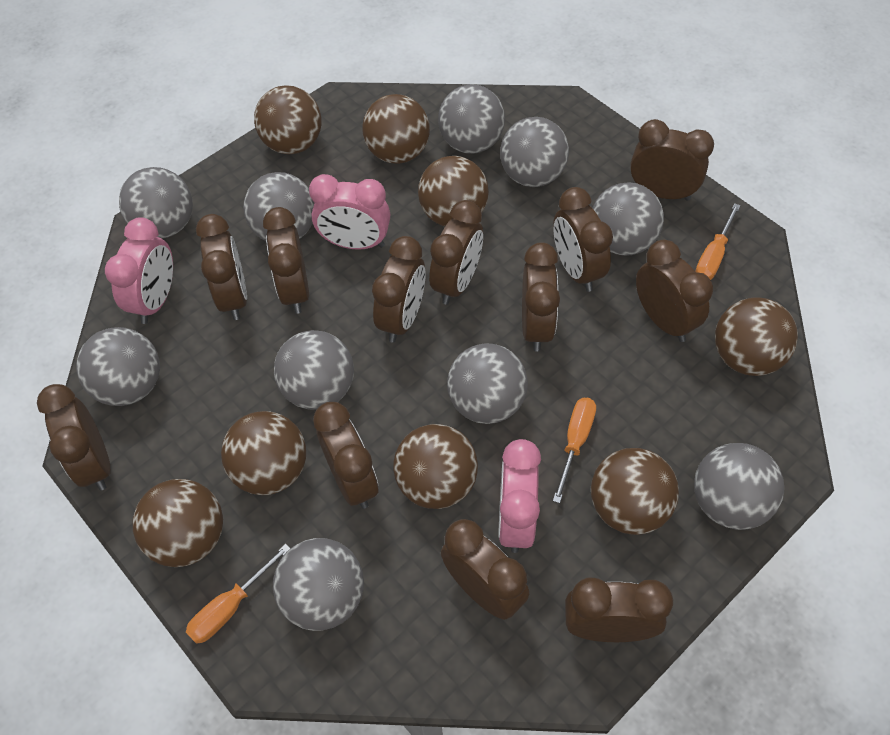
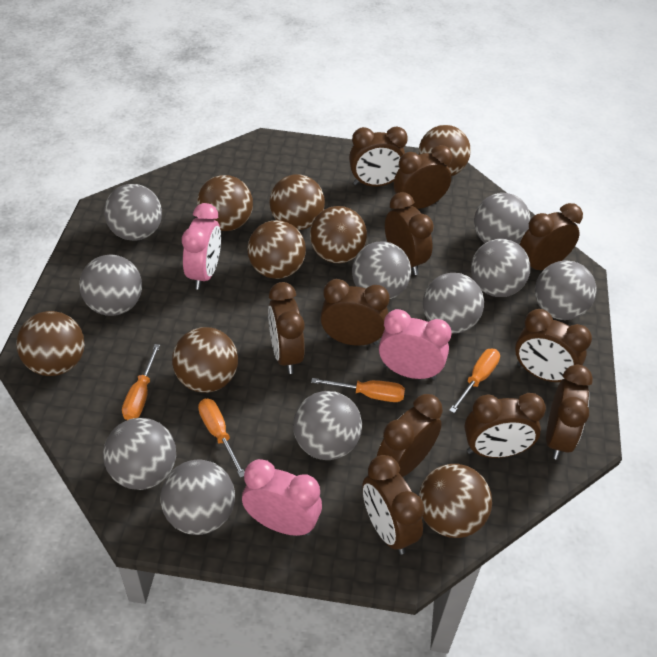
brown clock: [37,384,110,491] [196,214,247,320] [263,207,309,314] [313,402,378,509] [372,236,426,343] [429,200,483,305] [441,519,529,620] [522,242,560,352] [553,187,613,292] [565,577,673,642] [630,119,714,201] [636,240,713,342] = 12 -> [268,282,305,374] [320,279,390,346] [349,127,408,187] [362,455,424,554] [377,394,443,477] [385,192,434,275] [394,145,452,209] [464,393,546,458] [515,309,592,382] [520,203,583,270] [546,365,593,460] = 11
orange screwdriver: [186,544,291,644] [553,398,596,503] [695,204,741,280] = 3 -> [122,344,160,420] [198,399,244,478] [311,378,405,402] [449,349,500,413] = 4

